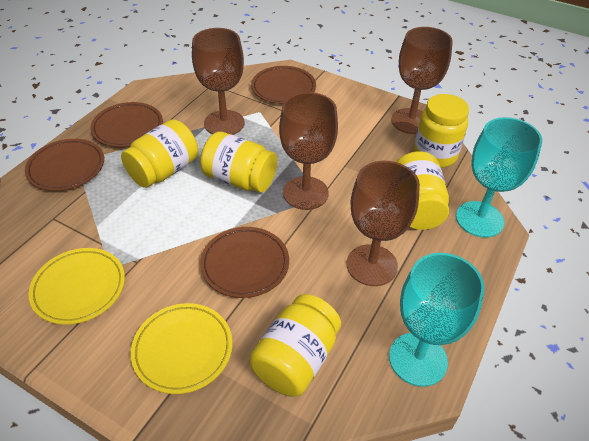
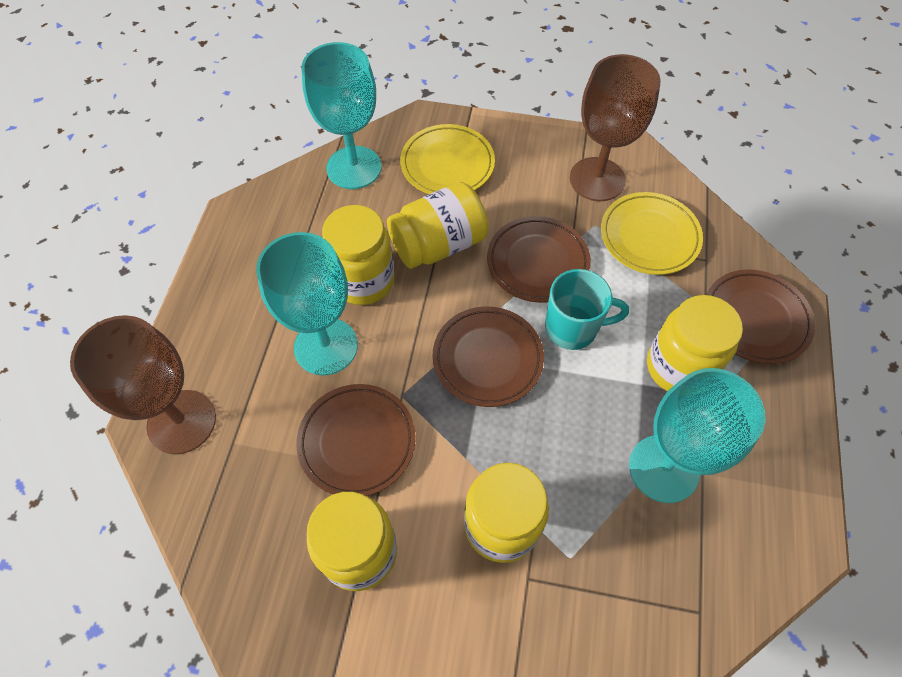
brown goblet: [192,28,244,135] [279,92,338,210] [346,161,420,286] [391,27,453,134] = 4 -> [70,315,216,454] [570,54,661,201] = 2
turquoise goblet: [389,253,485,387] [456,117,542,237] = 2 -> [256,232,358,375] [301,42,381,189] [629,368,766,503] = 3
turquoise mug: none = 0 -> [545,269,629,350] = 1

